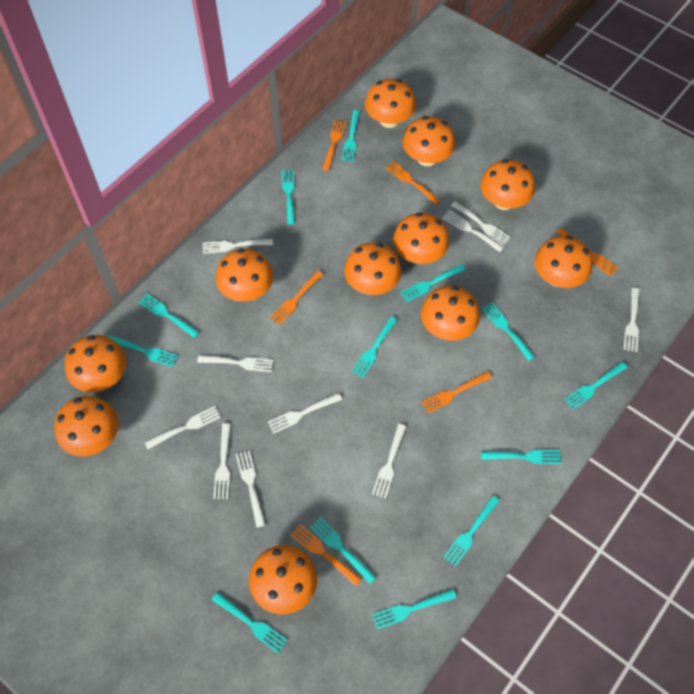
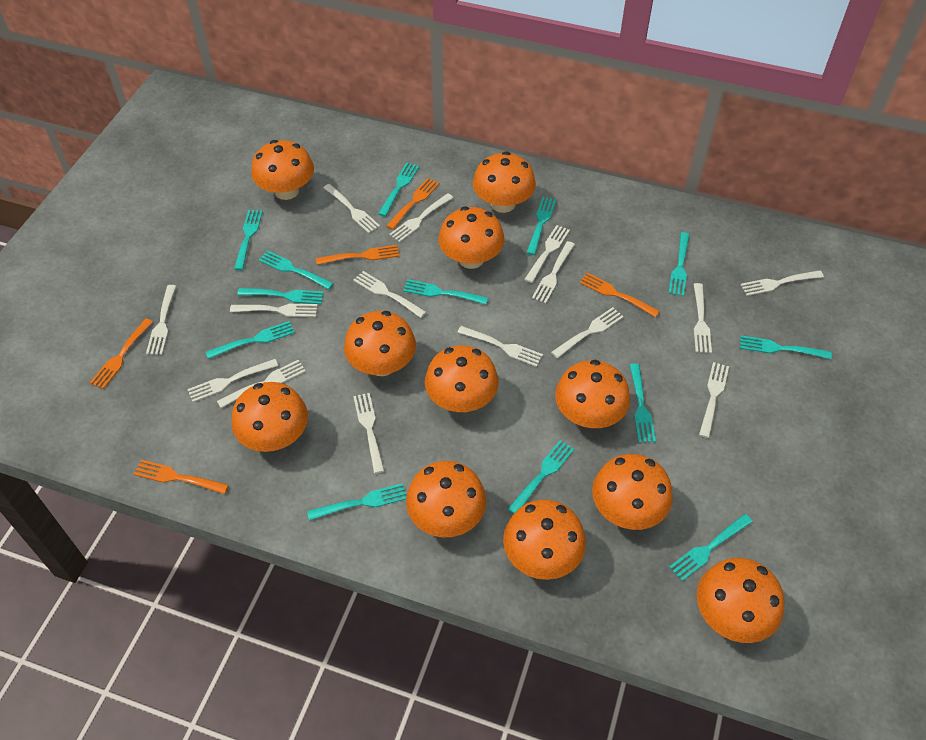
orange fork: [270,271,324,325] [290,524,361,586] [322,120,346,171] [386,161,440,205] [421,371,492,414] [557,228,619,276] = 6 -> [90,319,153,389] [134,460,229,494] [316,245,399,265] [386,178,440,230] [579,273,660,318] = 5
white fork: [144,406,221,449] [197,355,273,372] [203,239,273,254] [213,423,231,499] [236,450,265,527] [268,393,342,434] [372,424,406,499] [442,210,504,252] [451,201,511,246] [623,287,640,352] = 10 -> [146,285,176,355] [187,359,278,402] [217,360,306,408] [230,304,318,317] [323,184,380,233] [353,271,426,318] [353,393,385,474] [389,193,453,242] [457,326,543,367] [524,225,570,283] [532,241,575,303] [551,307,624,358] [694,283,712,353] [699,362,729,438] [740,270,824,296] = 15

